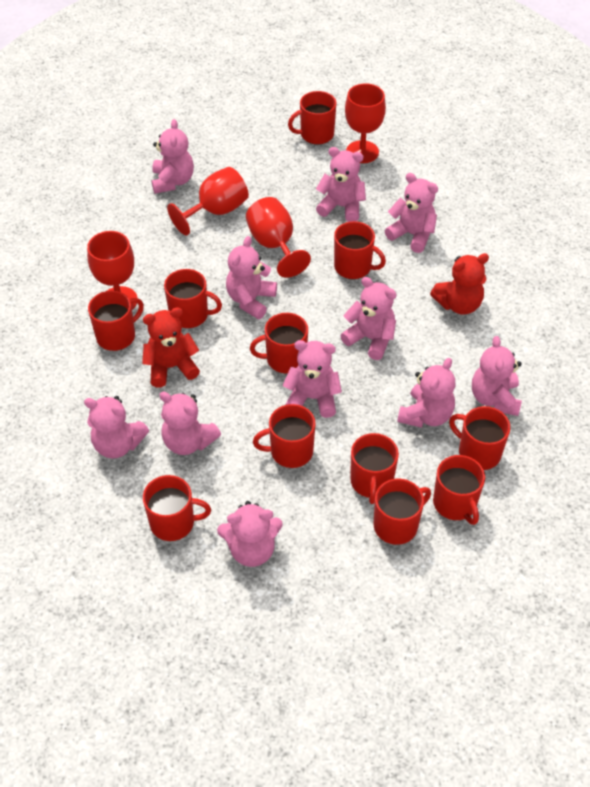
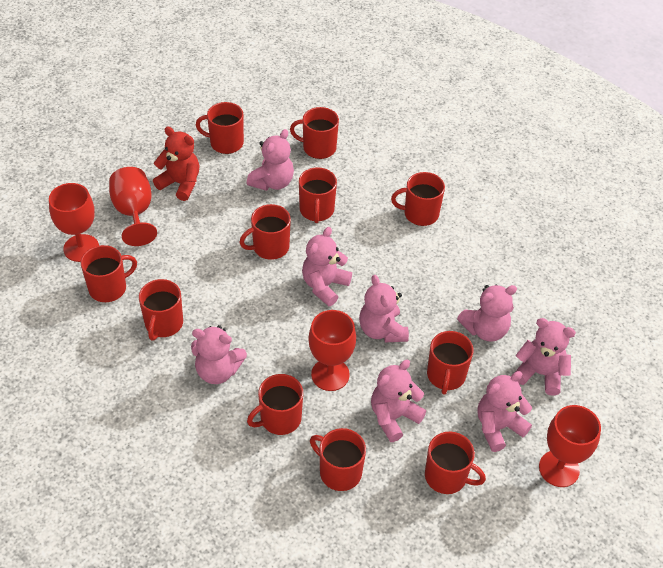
pink teddy bear: [84,396,149,458] [152,119,194,194] [159,392,221,455] [217,501,283,567] [226,236,277,319] [282,340,342,418] [316,147,366,222] [340,277,397,360] [385,173,438,253] [397,358,455,428] [472,336,522,416] = 11 -> [191,325,247,384] [247,129,294,191] [302,227,352,306] [359,275,409,342] [371,360,426,442] [457,285,517,342] [477,371,532,452] [515,318,576,396] = 8
red teddy bear: [142,307,200,387] [430,253,489,315] = 2 -> [153,127,199,201] = 1

